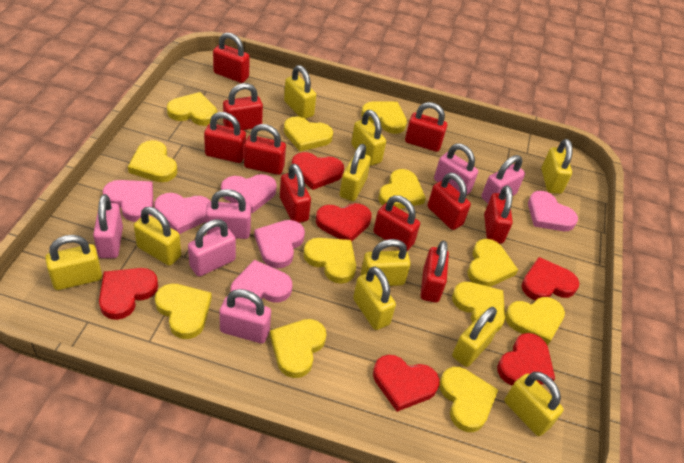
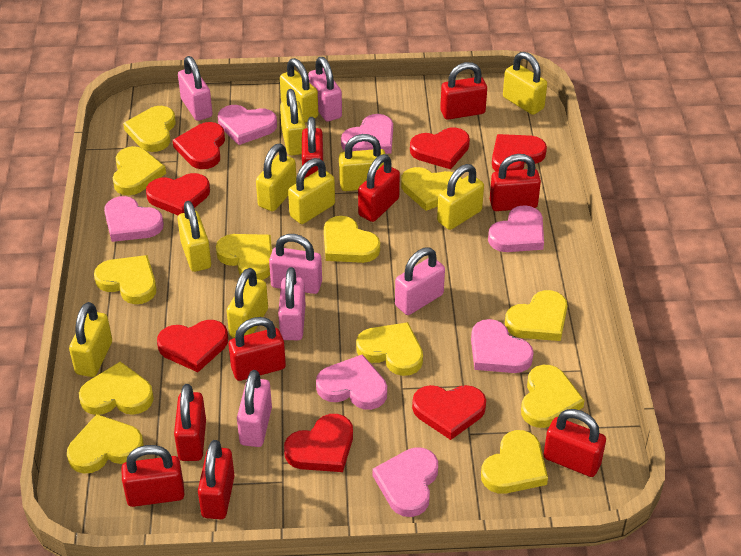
pink heart: [103,180,153,222] [154,193,210,234] [221,174,277,213] [231,260,292,303] [254,220,305,268] [528,191,578,231] = 6 -> [104,196,164,242] [218,105,277,145] [316,354,387,410] [341,114,393,154] [373,447,438,517] [471,319,534,373] [488,205,544,252] = 7
red heart: [99,268,158,320] [292,152,344,190] [316,203,372,242] [373,355,439,412] [497,333,555,386] [522,257,579,301] = 6 -> [146,173,210,215] [157,320,228,372] [173,122,225,169] [284,414,353,472] [410,127,470,169] [412,385,486,440] [492,134,547,172] = 7
red padlock: [204,112,246,163] [213,32,250,83] [223,83,263,130] [244,124,286,175] [280,164,311,223] [373,195,420,251] [405,102,447,152] [421,241,449,303] [427,173,471,230] [484,185,513,244] = 10 -> [121,445,184,507] [174,384,206,461] [198,440,235,519] [228,317,286,381] [302,117,323,178] [358,154,400,222] [440,62,487,120] [490,154,541,211] [543,409,606,477] = 9

